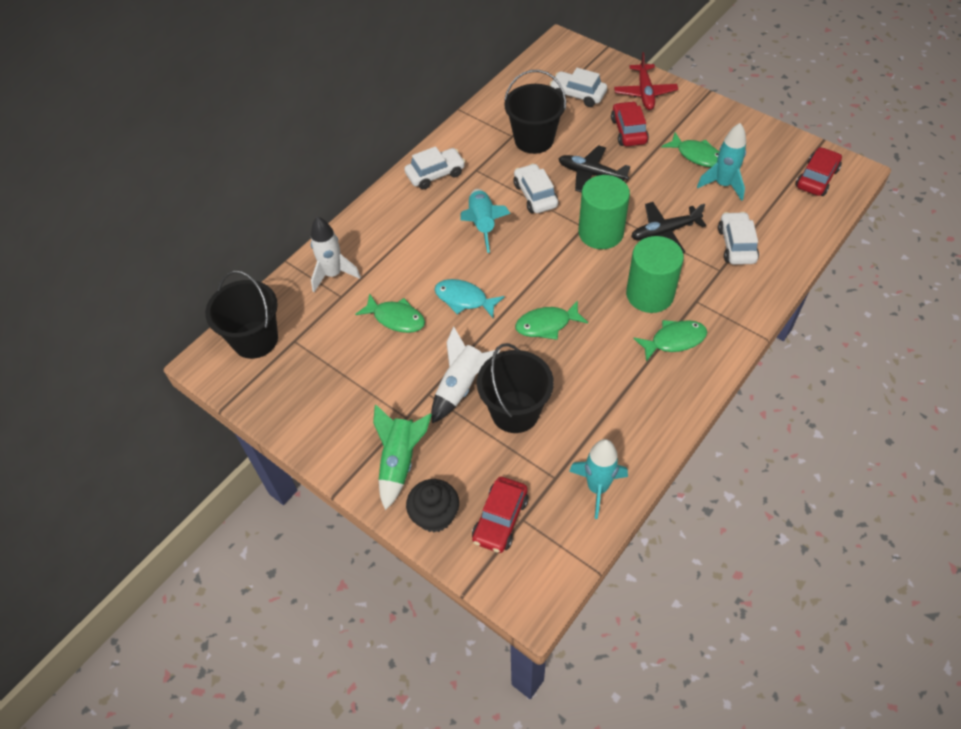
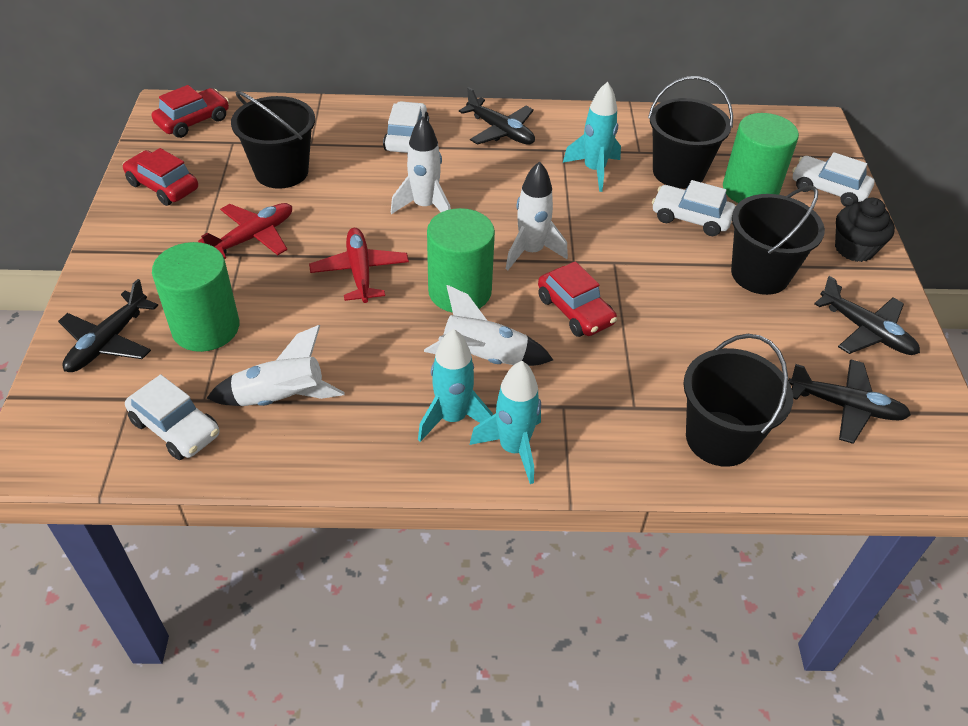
black bucket: [205,270,278,359] [477,343,554,433] [504,70,566,154] = 3 -> [231,91,315,189] [648,76,733,189] [683,334,793,467] [731,186,825,295] = 4
black plane: [559,145,630,192] [631,202,706,252] = 2 -> [58,279,158,372] [459,87,535,145] [788,359,911,444] [814,276,920,355] = 4
green cylinder: [578,175,630,249] [626,236,684,313] = 2 -> [152,242,239,352] [427,208,495,313] [723,113,799,203] = 3
green fish: [355,293,425,333] [515,300,588,340] [633,320,707,362] [661,132,719,167] = 4 -> none = 0
green rocket: [373,404,432,510] = 1 -> none = 0
red plane: [614,52,678,110] = 1 -> [198,203,292,259] [309,228,409,303] = 2
turquoise fish: [435,279,505,318] = 1 -> none = 0
white rocket: [311,217,361,292] [431,326,500,423] = 2 -> [207,325,345,406] [391,116,451,214] [424,285,553,366] [506,161,568,270] = 4

